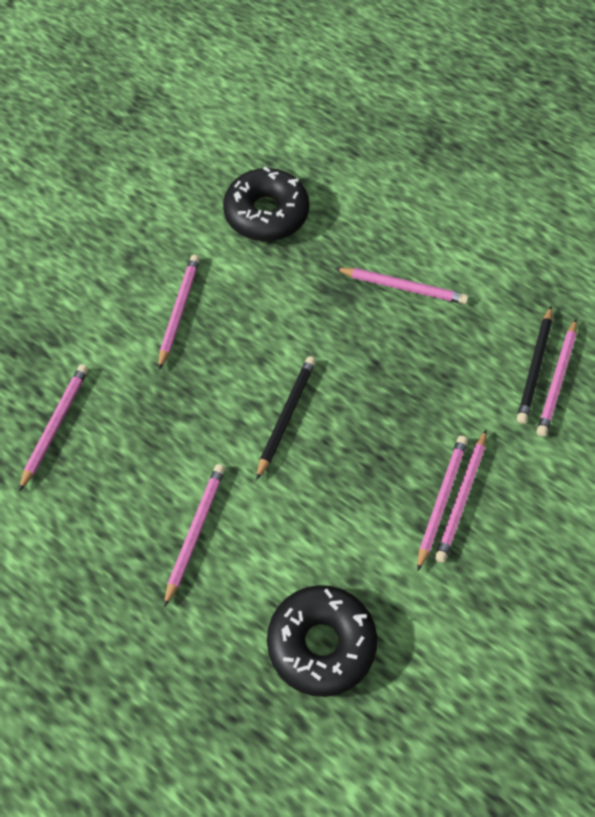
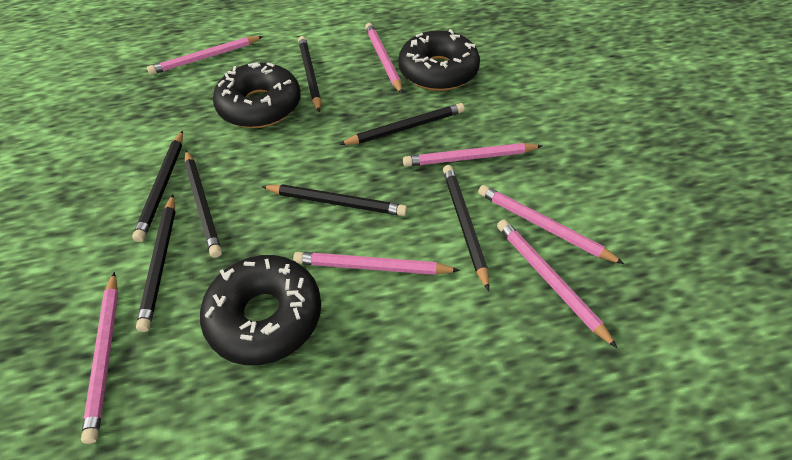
black donut: [223,166,309,241] [267,585,377,697] = 2 -> [200,255,321,365] [213,62,301,128] [398,29,480,91] = 3
black pencil: [256,356,316,480] [517,306,552,424] = 2 -> [132,130,183,242] [136,195,175,332] [184,150,222,258] [261,184,407,216] [298,36,321,113] [339,103,465,145] [443,165,489,291] = 7

